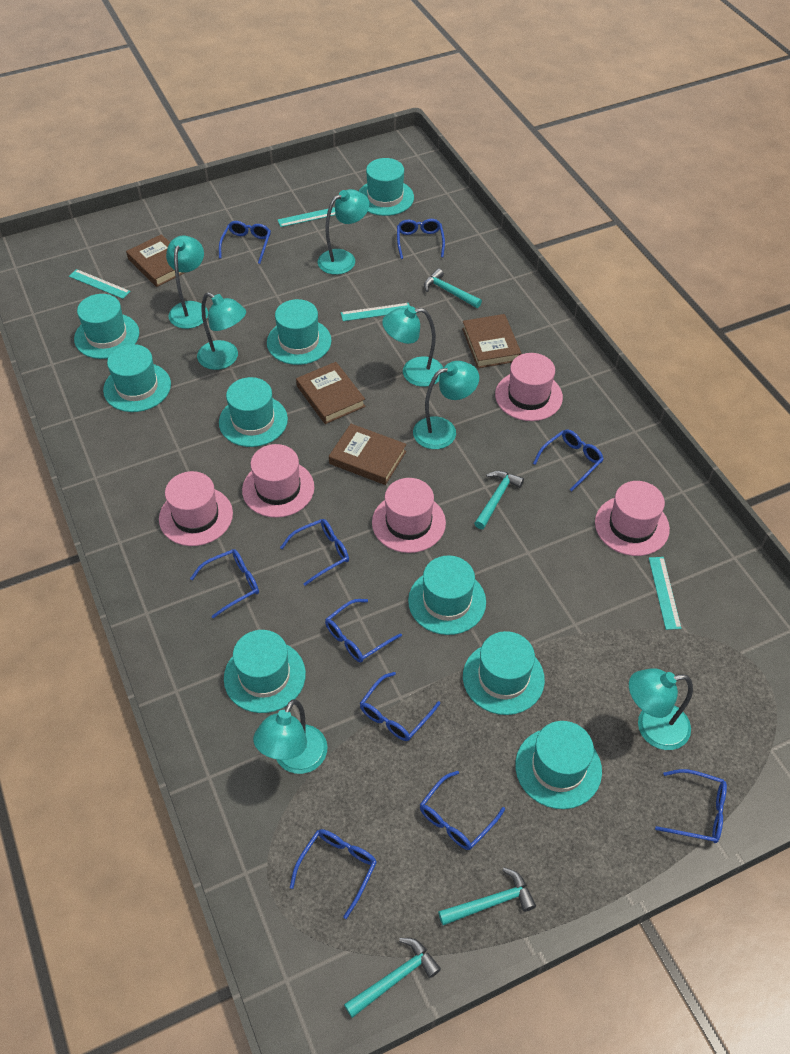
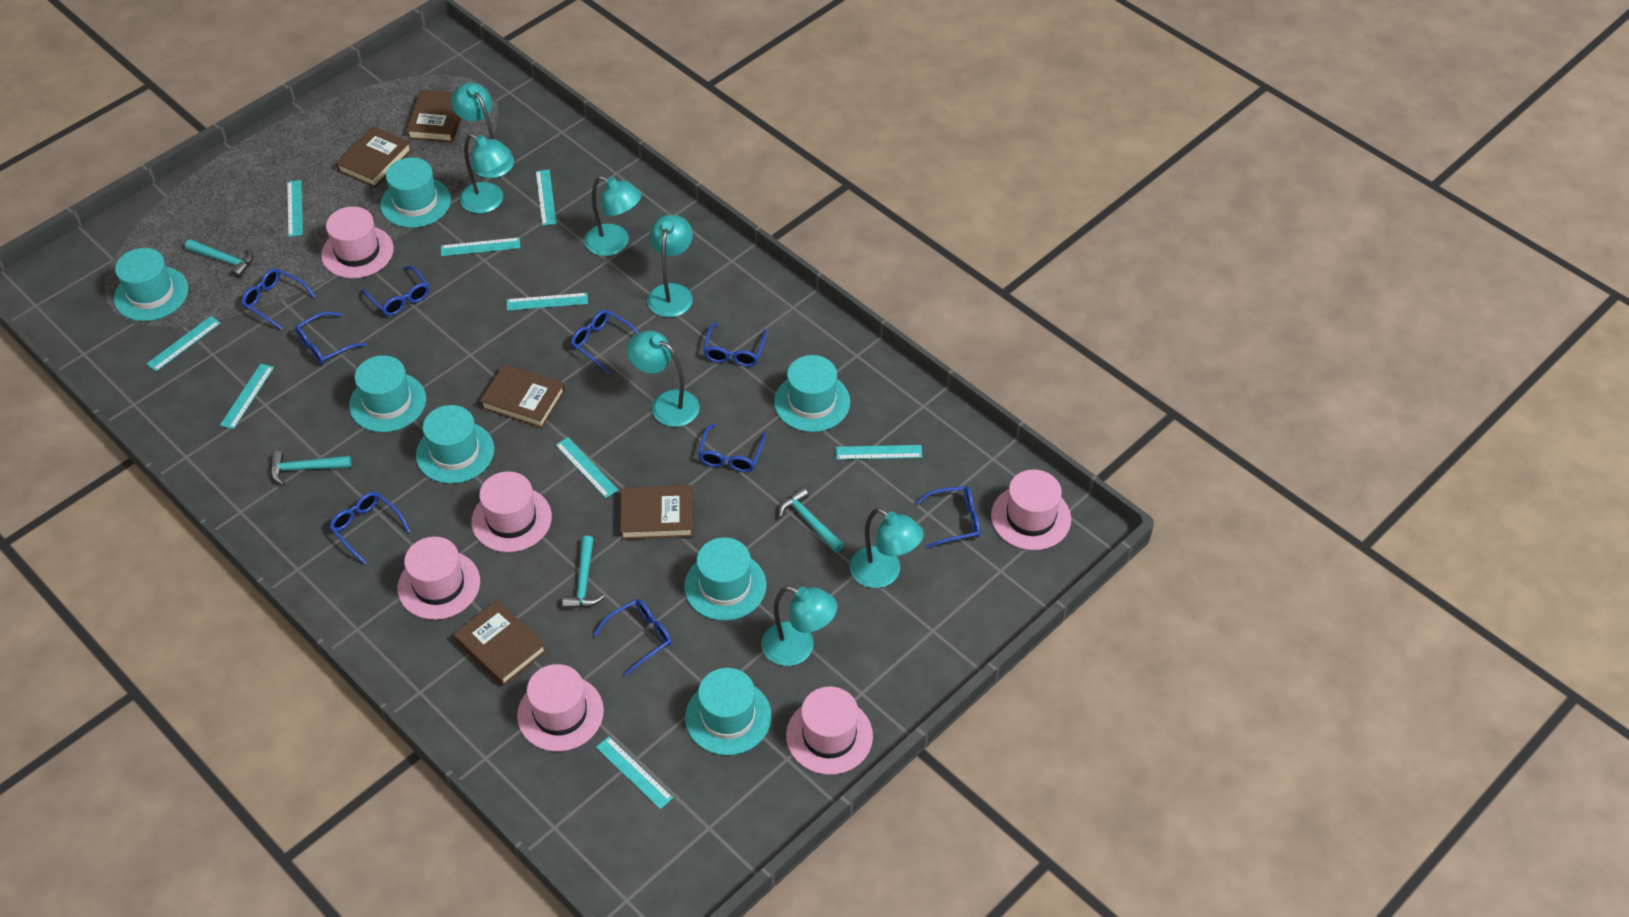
blue glasses: [190,549,259,618] [219,221,271,264] [280,519,349,586] [290,829,377,919] [325,599,402,662] [360,672,440,741] [397,219,445,259] [420,771,505,850] [533,429,604,491] [655,769,727,843] = 10 -> [241,268,316,330] [295,311,367,365] [329,492,410,564] [361,266,430,316] [571,310,638,374] [593,599,672,676] [698,423,766,472] [703,323,767,367] [915,486,980,548] = 9
brown book: [126,234,186,287] [296,362,366,424] [329,424,406,485] [462,314,521,368] = 4 -> [335,126,412,188] [406,90,461,143] [453,600,547,686] [480,364,565,428] [620,485,693,540] = 5
pink hat: [159,471,233,546] [242,444,314,518] [372,478,446,553] [495,353,563,421] [595,481,670,556] = 5 -> [321,206,394,278] [398,537,480,620] [471,471,552,552] [517,664,604,751] [786,687,873,775] [991,469,1071,550] = 6
turquoise hat: [74,294,139,359] [103,344,171,412] [219,377,288,447] [224,630,306,713] [267,299,332,365] [359,158,414,216] [408,555,486,635] [463,631,545,715] [515,721,602,809] = 9 -> [114,248,188,321] [349,355,426,432] [380,157,451,228] [416,405,494,484] [684,537,766,621] [685,668,772,755] [774,355,850,432] = 7
turquoise ruler: [69,269,131,299] [278,207,335,227] [341,303,410,321] [649,557,681,630] = 4 -> [147,316,221,371] [220,364,274,429] [287,180,303,237] [441,238,520,256] [507,293,588,311] [536,170,556,226] [556,437,618,498] [596,737,673,809] [836,445,922,460] = 9

